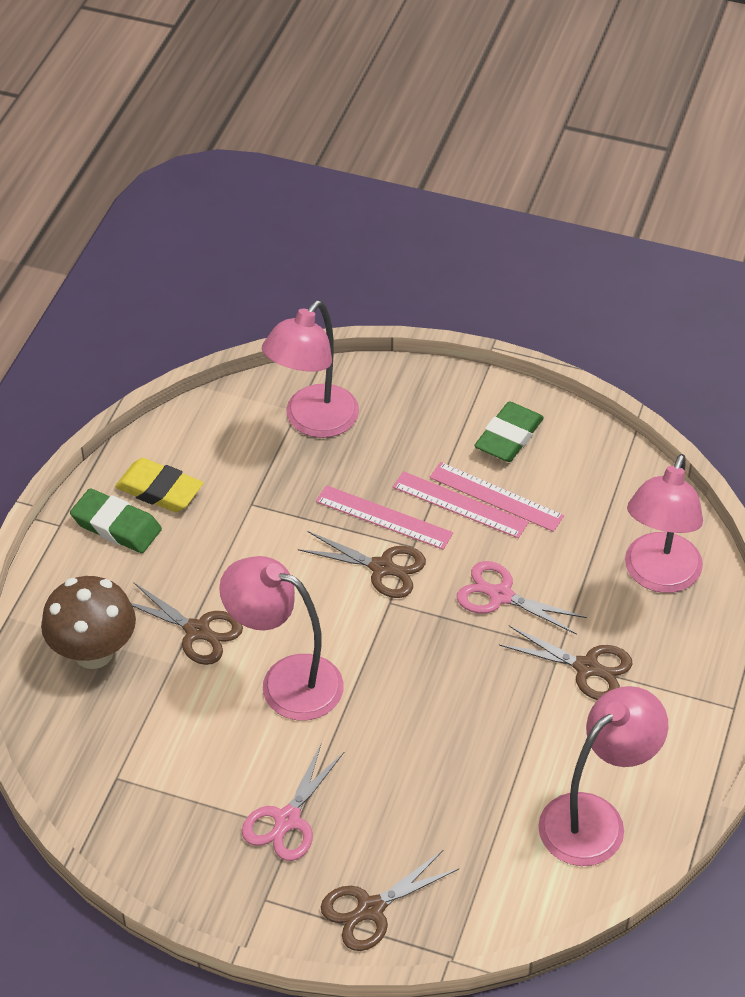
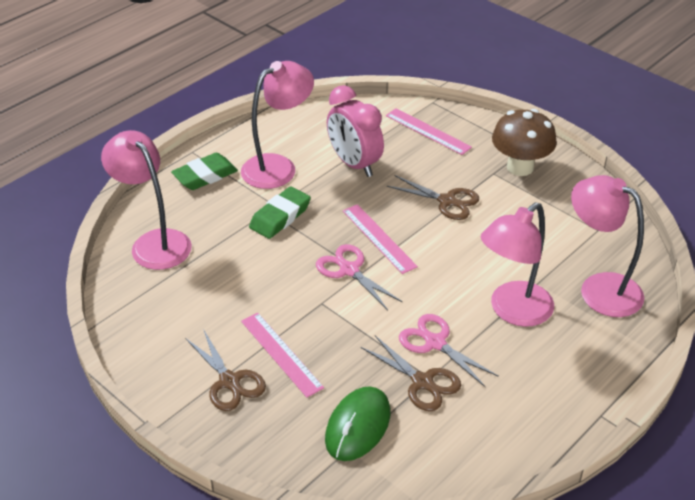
brown scissors: [131,582,243,665] [298,531,426,598] [321,850,459,951] [499,625,633,700] = 4 -> [185,329,266,411] [361,336,461,411] [387,175,479,220] = 3
green mouse: none = 0 -> [325,386,390,461] = 1
pink clock: none = 0 -> [327,85,384,177] = 1
yellow eraser: [115,458,203,512] = 1 -> none = 0

